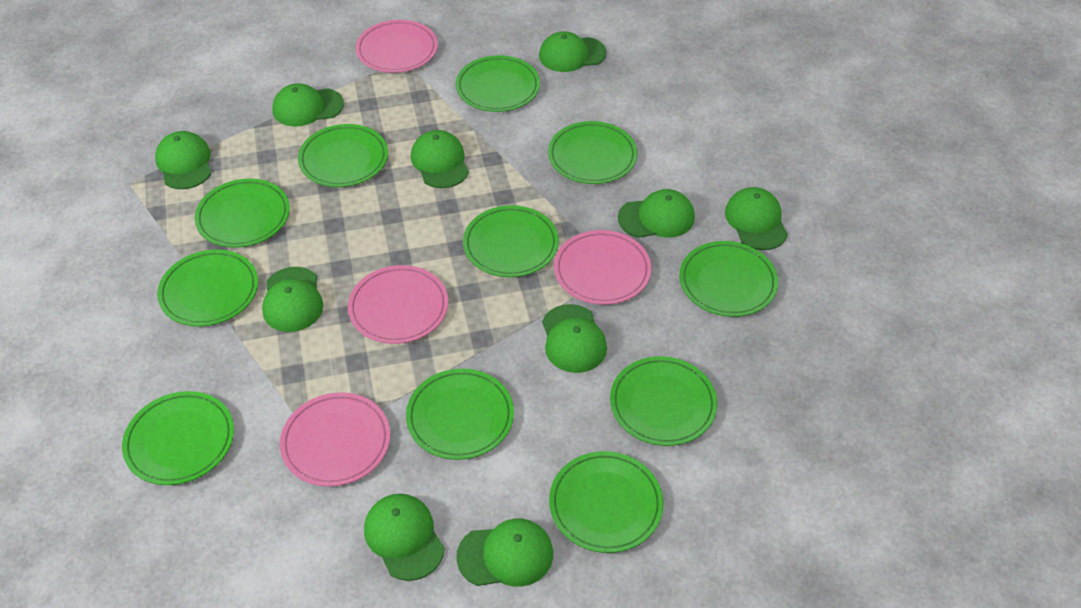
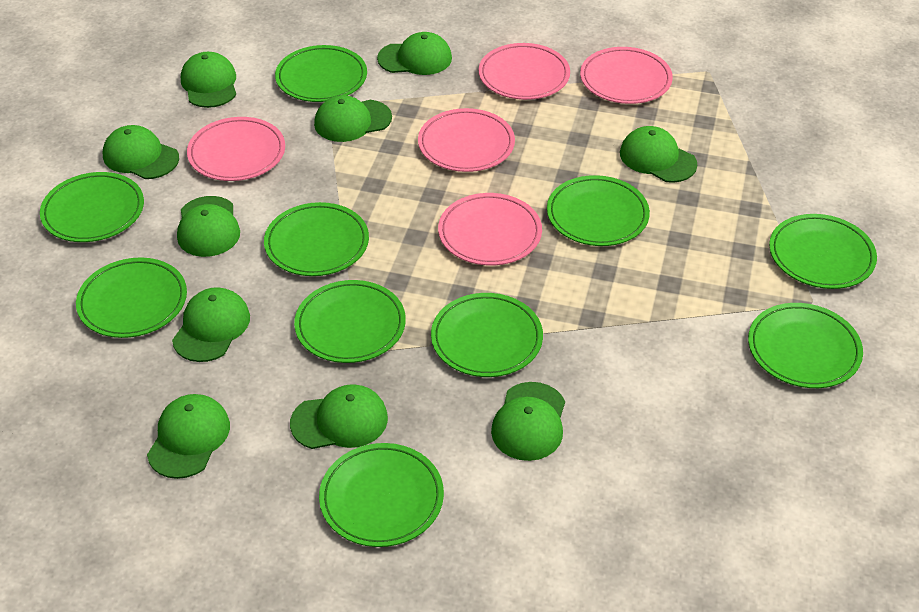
green plate: [122,391,234,485] [157,250,258,327] [194,179,290,248] [298,124,388,187] [406,369,514,460] [456,55,540,112] [463,205,559,277] [548,121,637,184] [549,451,663,553] [610,356,717,446] [679,241,778,317] = 11 -> [40,172,144,242] [76,257,187,338] [264,202,369,276] [275,45,367,102] [294,280,406,363] [319,443,444,547] [431,293,543,377] [547,175,650,246] [748,303,863,388] [769,214,877,289] = 10
pink plate: [280,392,390,487] [348,265,448,344] [355,20,438,73] [554,230,651,305] = 4 -> [187,117,285,181] [418,108,515,172] [438,193,542,265] [479,43,570,100] [580,47,673,104] = 5

